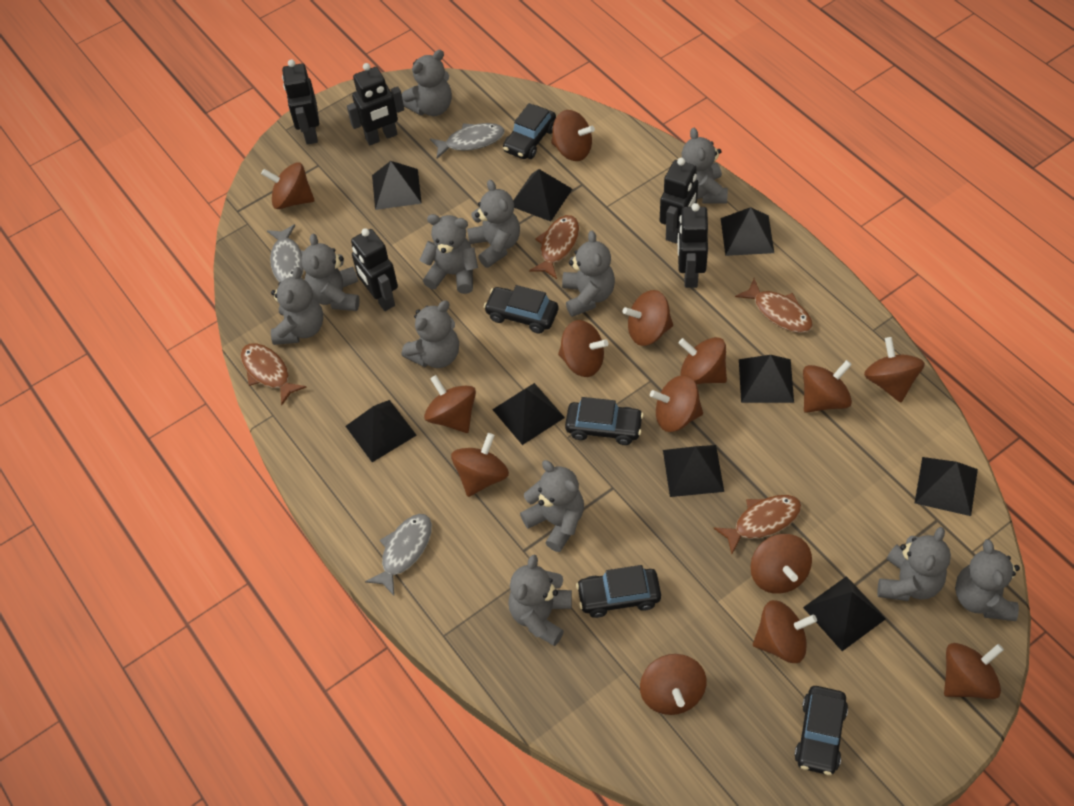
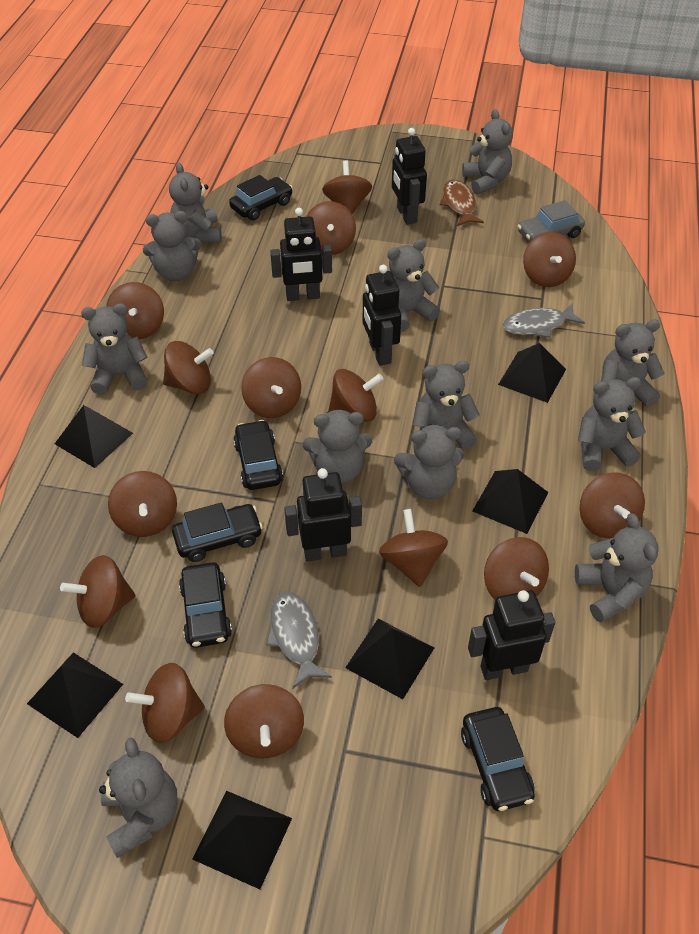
black pyramid: [346,400,417,462] [372,161,422,210] [492,383,565,445] [513,169,572,222] [663,445,724,497] [721,207,774,256] [739,355,794,403] [803,576,886,651] [915,457,978,516] = 9 -> [27,652,123,738] [55,405,133,468] [192,791,292,889] [345,618,434,699] [473,469,548,534] [498,343,566,403] = 6
brown fish: [241,343,307,405] [529,215,579,279] [713,495,802,554] [735,278,813,333] = 4 -> [440,180,484,226] = 1
grey car: none = 0 -> [518,200,585,243] = 1
grey fish: [267,224,304,282] [365,514,432,596] [430,123,505,159] = 3 -> [266,592,332,689] [503,304,585,338] = 2

